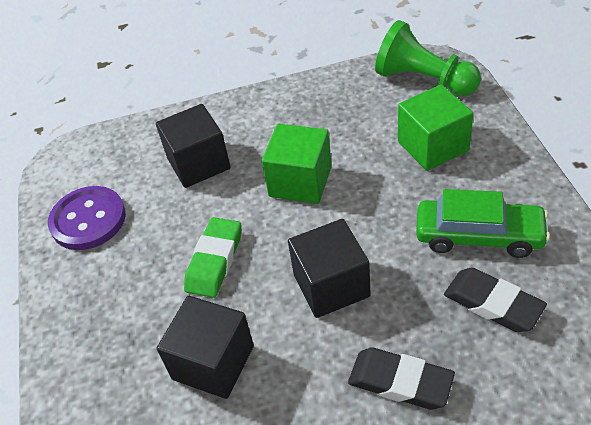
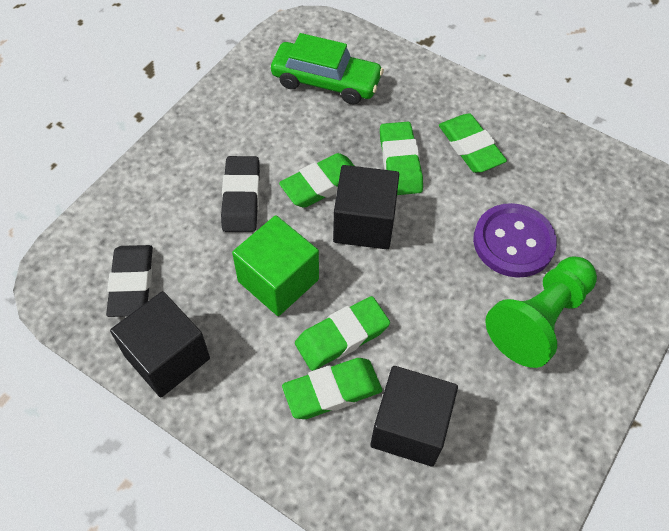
green cube: [262,124,332,204] [398,84,474,171] = 2 -> [232,215,319,316] = 1
green eraser: [184,217,242,298] = 1 -> [279,153,354,208] [282,358,382,419] [295,296,390,371] [380,122,423,195] [439,113,507,173] = 5

